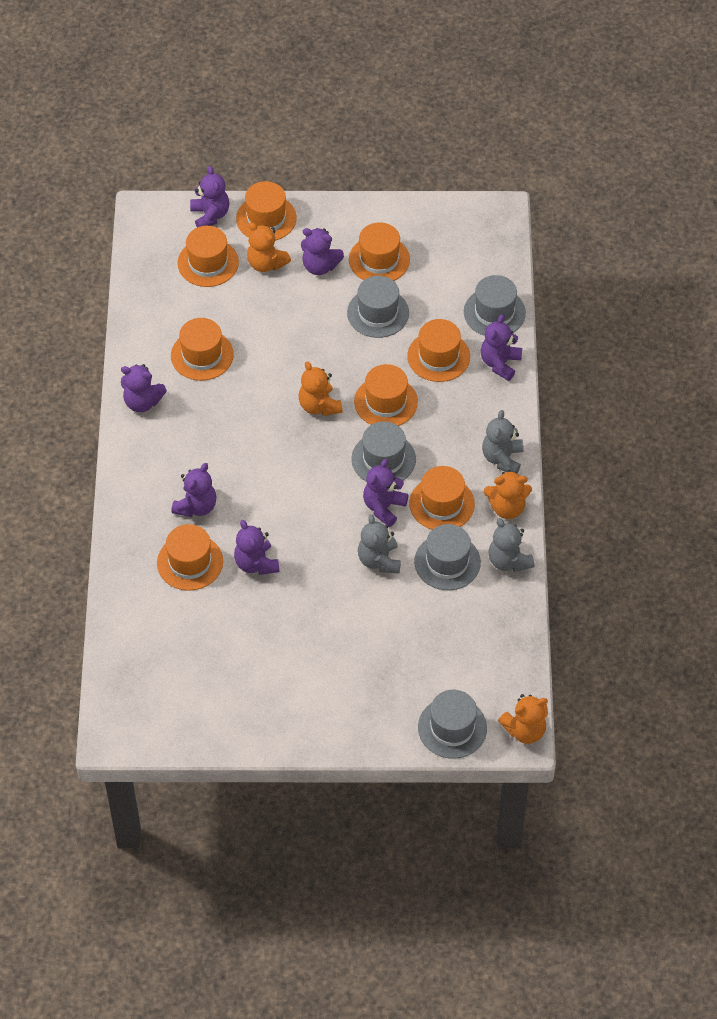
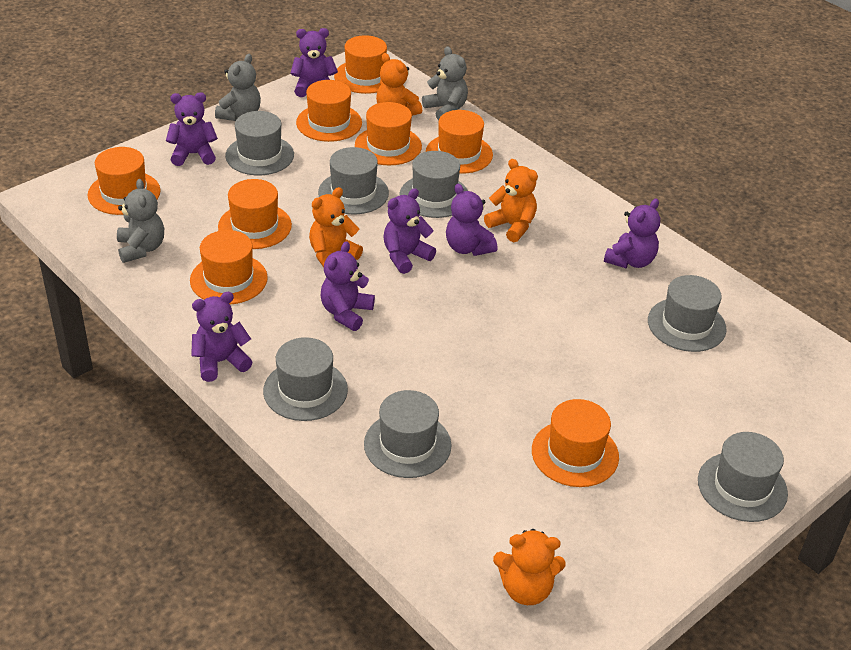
grey hat: [347,276,409,338] [351,421,416,481] [414,524,481,590] [418,689,487,759] [464,275,526,336] = 5 -> [225,111,294,175] [263,337,348,421] [318,147,389,214] [364,390,452,478] [400,151,468,218] [648,275,727,352] [698,432,788,522] = 7

